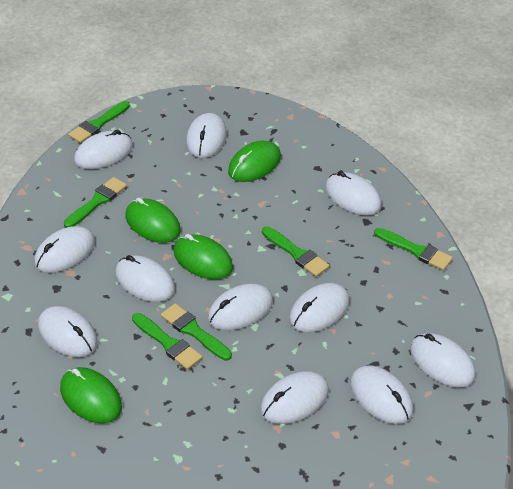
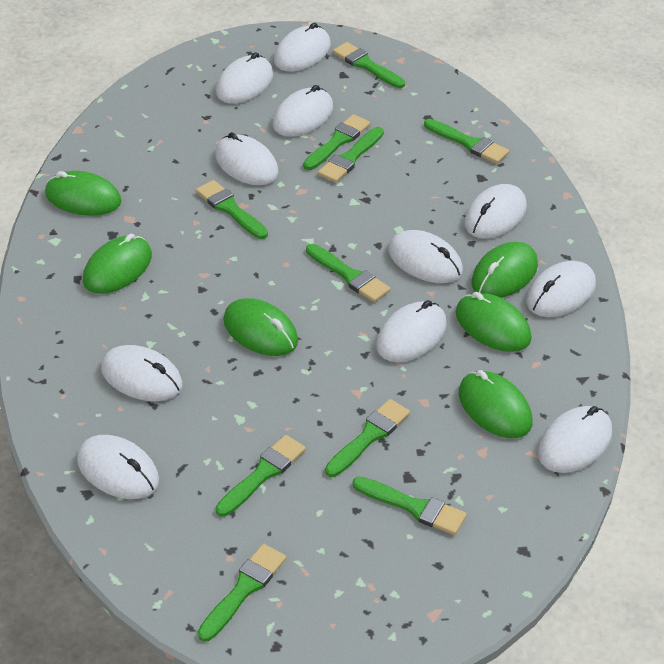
green brush: [64,177,127,228] [68,101,130,143] [132,313,203,370] [161,303,232,361] [262,226,330,277] [374,228,453,271] = 6 -> [196,180,268,239] [198,544,286,642] [216,435,306,517] [303,114,370,170] [306,244,391,302] [318,127,384,183] [325,399,410,477] [333,42,405,88] [352,476,467,535] [424,119,509,164] = 10
green mouse: [60,367,122,423] [125,198,181,243] [173,234,233,279] [228,140,281,182] = 4 -> [45,171,121,216] [83,234,152,294] [223,298,298,356] [456,292,531,352] [459,370,533,438] [471,242,538,298] = 6

